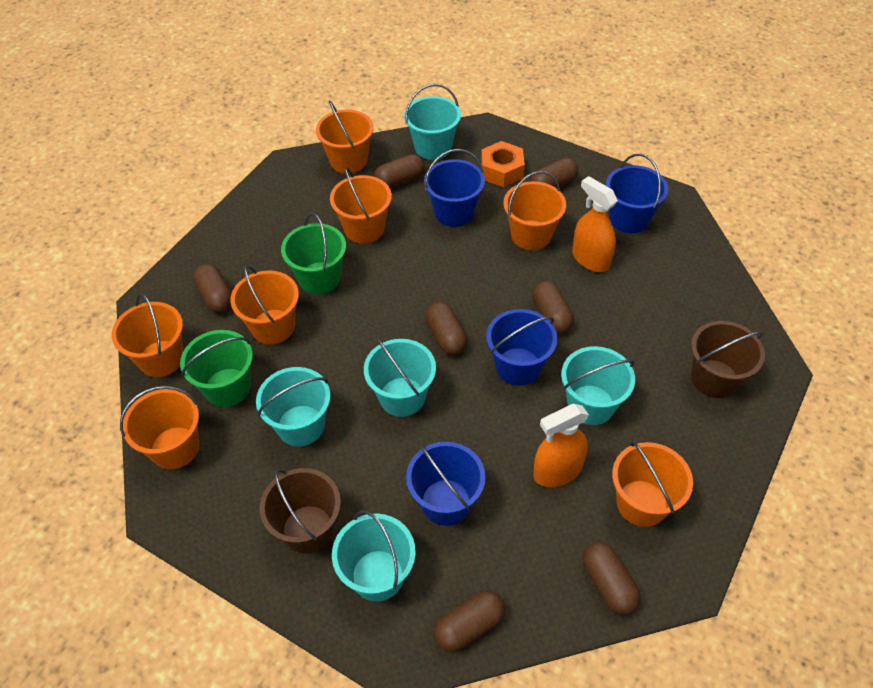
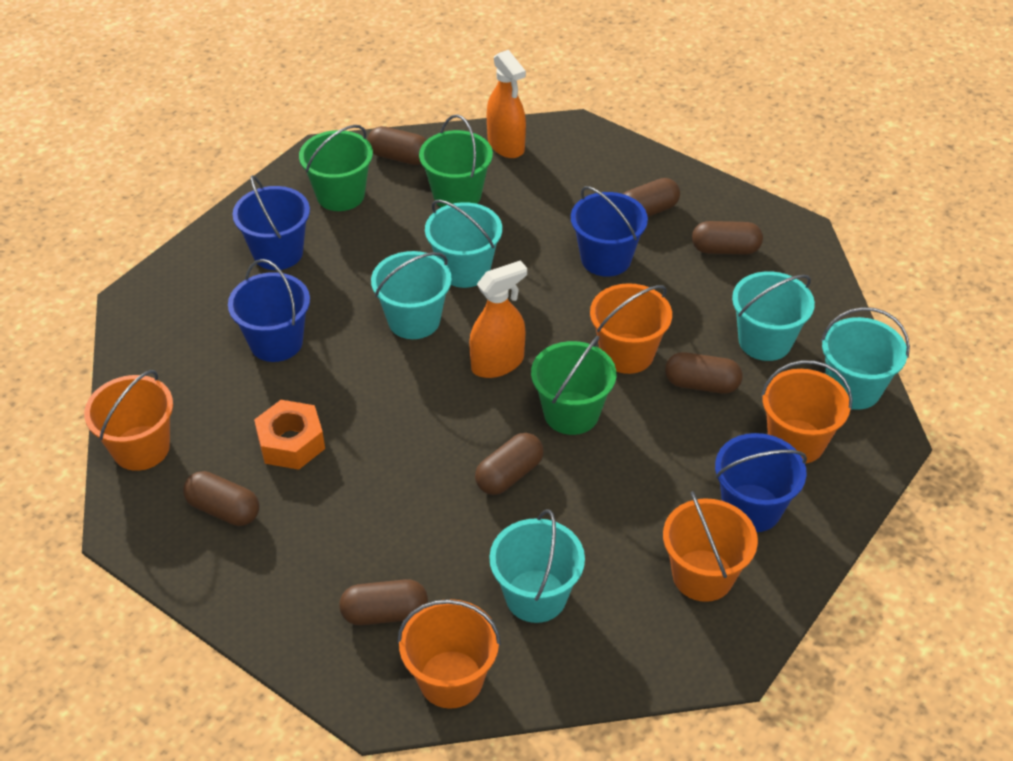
brown bucket: [259,468,341,553] [691,321,765,398] = 2 -> none = 0
green bucket: [180,330,253,407] [281,213,346,294] = 2 -> [299,125,373,211] [419,114,493,207] [531,336,616,435] = 3
orange bucket: [112,293,183,377] [120,386,199,469] [230,265,299,344] [316,101,374,174] [330,167,392,244] [503,171,566,250] [612,441,693,527] = 7 -> [84,370,173,471] [397,599,501,709] [590,283,672,374] [663,491,758,602] [761,360,853,463] = 5

